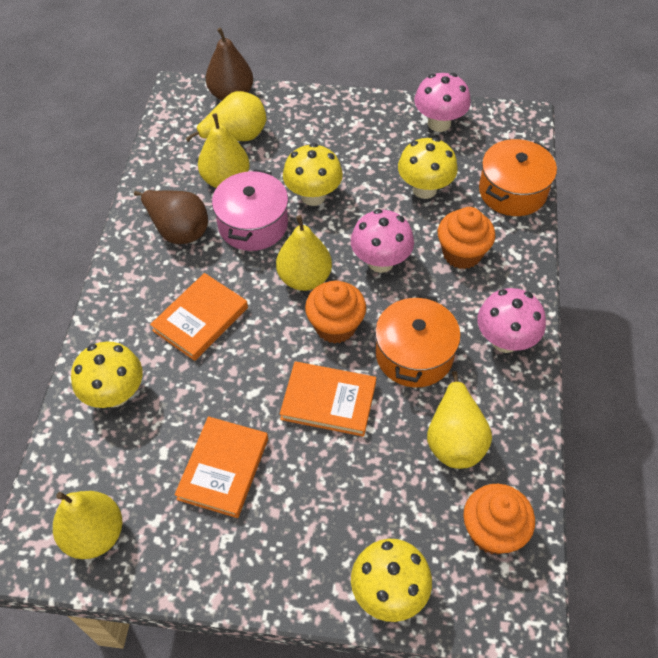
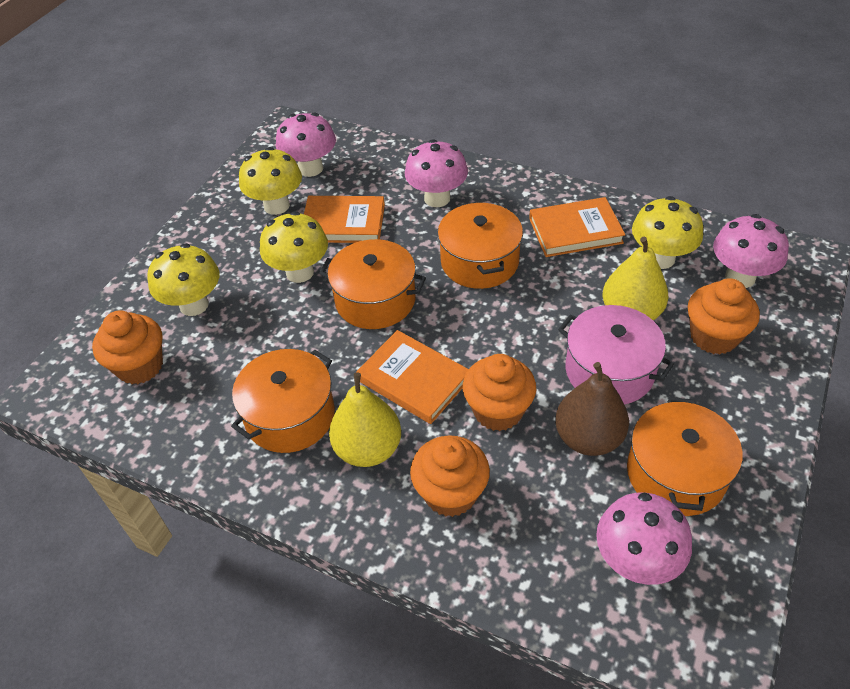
brown pear: [134,190,208,244] [206,28,253,100] = 2 -> [555,362,629,456] = 1
orange cupcake: [305,281,366,344] [438,207,495,269] [463,484,535,555] = 3 -> [92,310,163,384] [410,436,490,517] [463,354,536,431] [688,278,760,355] = 4
orange pot: [375,294,461,387] [479,139,557,216] = 2 -> [231,349,335,453] [319,239,426,329] [438,202,523,289] [627,397,742,516] = 4
pink mushroom: [351,209,414,273] [414,73,471,132] [478,288,546,353] = 3 -> [276,113,336,177] [405,139,468,207] [596,492,692,585] [713,214,789,288] = 4
yellow pear: [53,491,122,559] [185,91,266,142] [198,113,250,188] [276,215,332,291] [427,371,492,469] = 5 -> [329,372,401,467] [603,237,668,320] = 2

